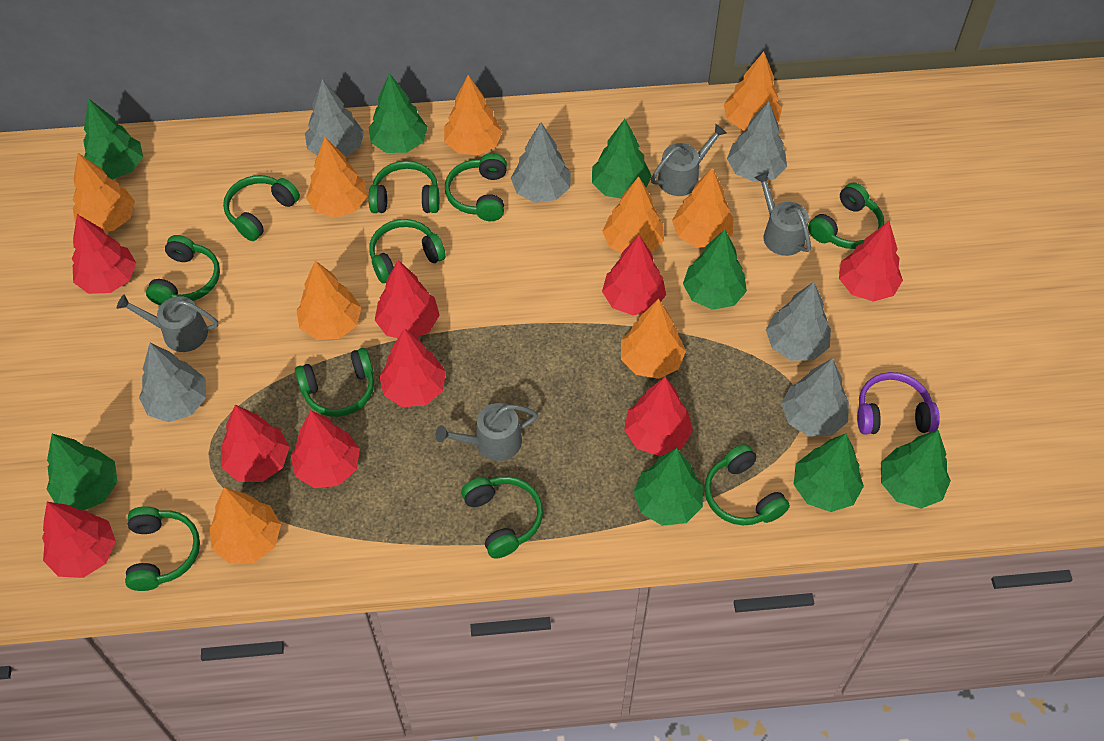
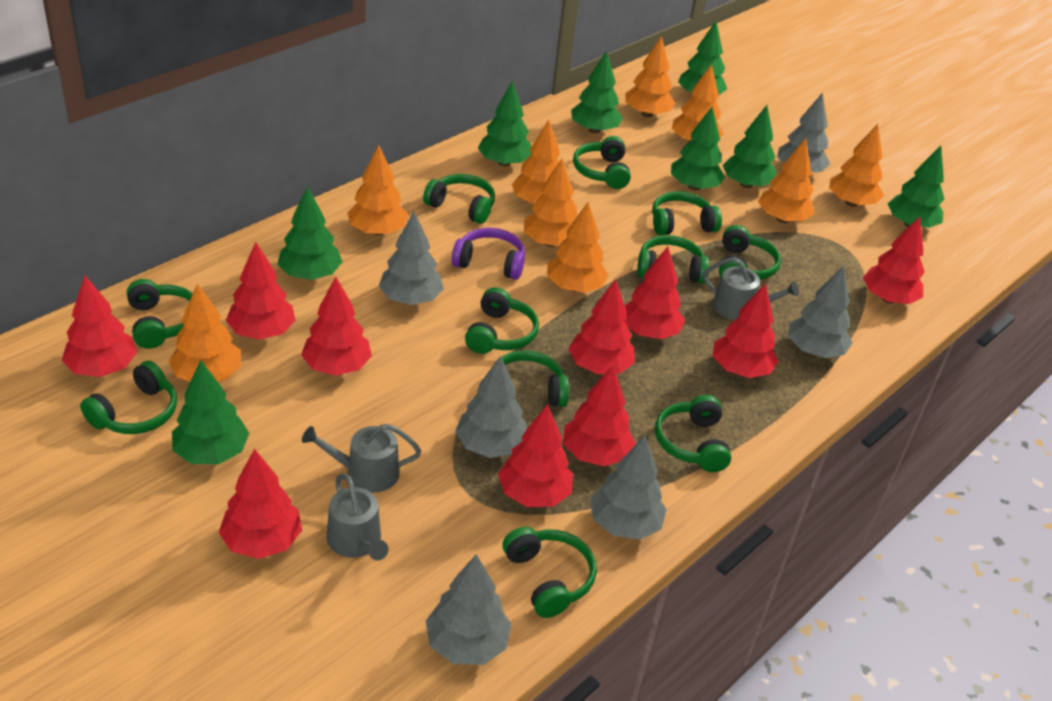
green headphones: [125,506,200,591] [146,235,220,305] [223,175,300,241] [295,348,374,417] [369,161,439,213] [369,219,446,283] [445,153,507,221] [461,476,543,559] [704,444,790,525] [808,183,884,249] = 10 -> [80,361,177,434] [127,279,193,349] [423,174,495,224] [465,287,539,354] [494,350,569,407] [503,527,597,618] [573,136,631,189] [637,235,709,284] [652,191,722,235] [655,395,731,472] [719,225,781,280] = 11
grey watering can: [117,294,218,352] [435,403,538,461] [651,124,727,196] [755,172,811,256] = 4 -> [302,424,421,492] [327,473,388,561] [703,257,799,320] = 3
red tree: [42,502,116,578] [72,214,136,294] [221,405,289,482] [291,410,360,488] [375,260,440,338] [379,328,446,407] [602,235,666,315] [624,377,693,456] [839,221,903,302] = 9 -> [62,276,137,377] [219,449,302,559] [226,242,296,340] [301,277,372,376] [498,404,573,507] [563,365,635,466] [568,279,635,374] [624,247,685,339] [713,284,779,378] [863,217,925,304] = 10

